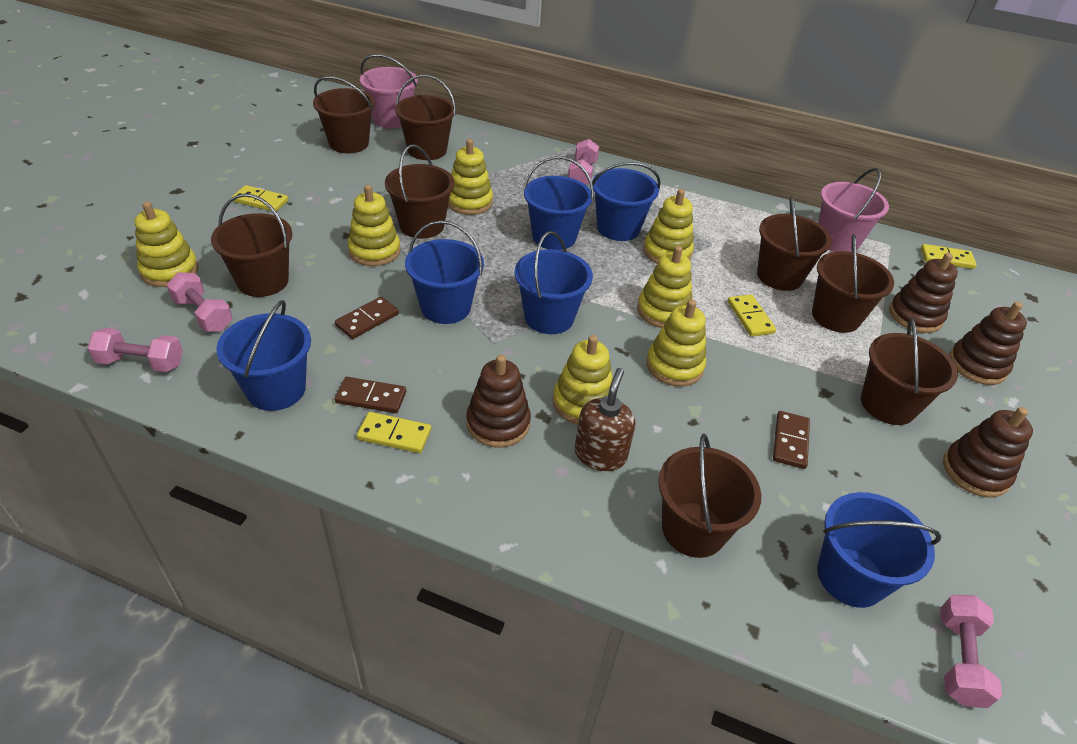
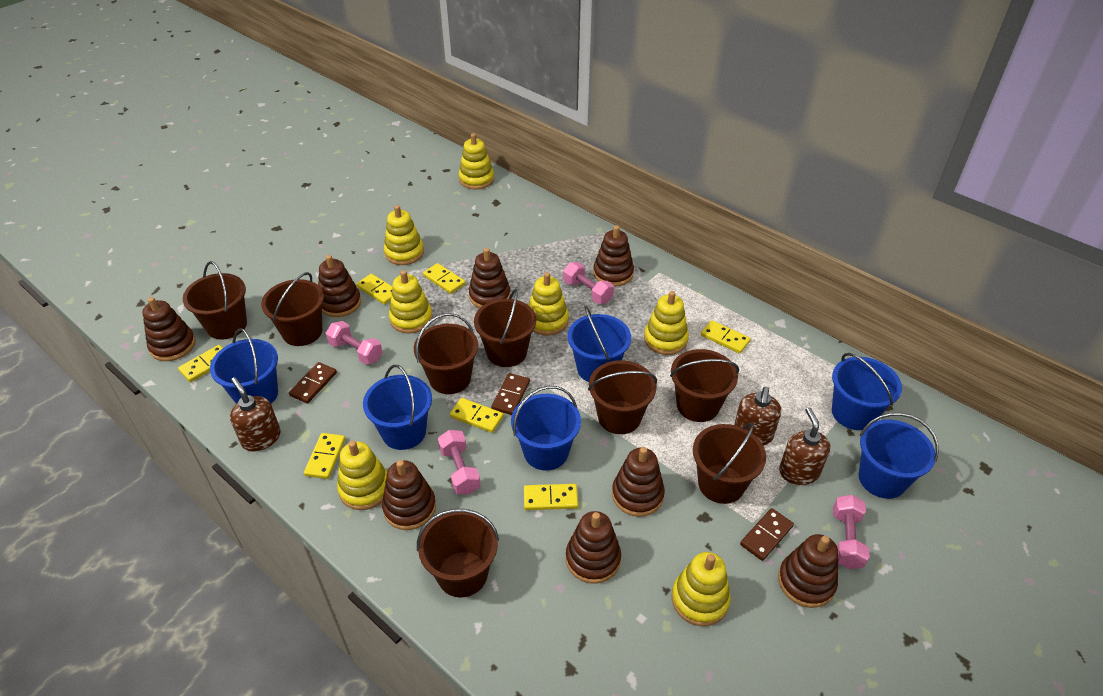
brown soap dispenser: [575,368,635,471] = 1 -> [230,377,281,451] [734,386,781,446] [779,407,830,485] = 3
brown stacking toy: [466,355,531,448] [889,253,958,333] [943,407,1033,497] [949,302,1027,385] = 4 -> [142,297,195,361] [318,255,361,317] [382,460,436,530] [469,248,510,308] [566,511,621,584] [593,225,634,287] [612,447,665,517] [778,534,838,608] = 8
pink bucket: [360,54,418,129] [818,168,889,252] = 2 -> none = 0
yellow domino: [232,185,288,212] [357,412,431,453] [728,294,776,337] [921,244,977,269] = 4 -> [178,345,223,382] [304,433,345,479] [356,274,393,305] [423,263,466,294] [450,398,504,433] [524,484,578,510] [701,320,751,354] = 7

